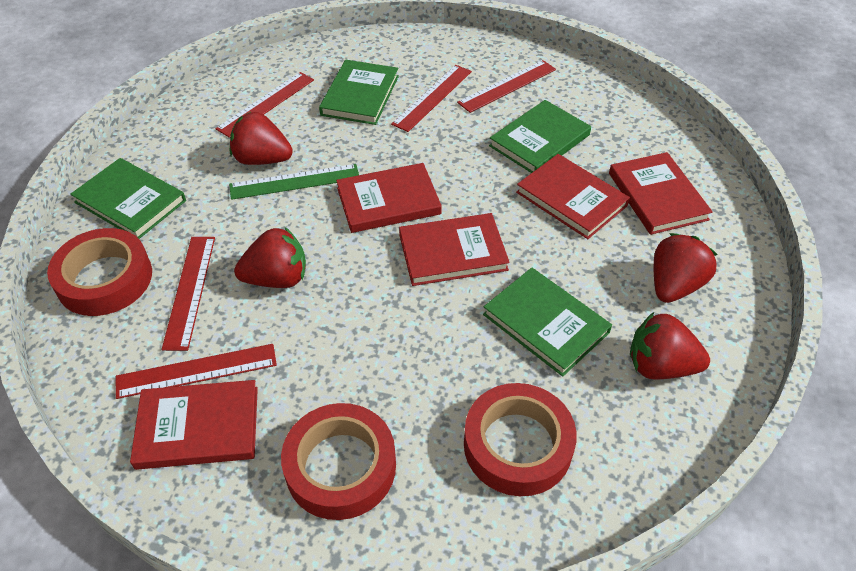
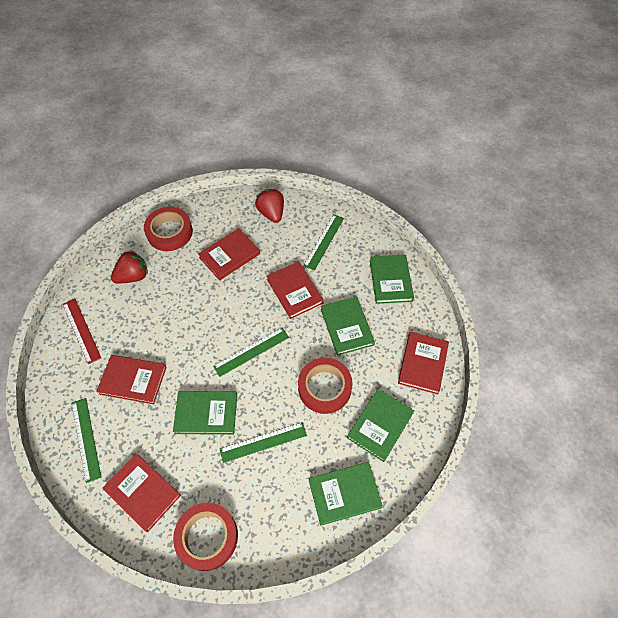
green book: [70,158,186,239] [319,60,399,125] [483,267,612,377] [489,100,591,173] = 4 -> [173,391,237,435] [309,462,383,526] [321,297,375,356] [347,389,414,462] [370,255,414,304] = 5
green ruler: [229,164,359,200] = 1 -> [72,398,102,483] [213,328,289,377] [220,422,307,463] [303,214,344,271] = 4
red ruler: [116,344,277,399] [162,237,215,351] [216,72,314,138] [391,65,472,132] [457,60,556,113] = 5 -> [63,299,101,364] = 1
red strawberry: [230,112,293,165] [234,227,306,288] [630,312,710,380] [654,233,718,303] = 4 -> [111,250,148,283] [255,189,284,223] = 2

